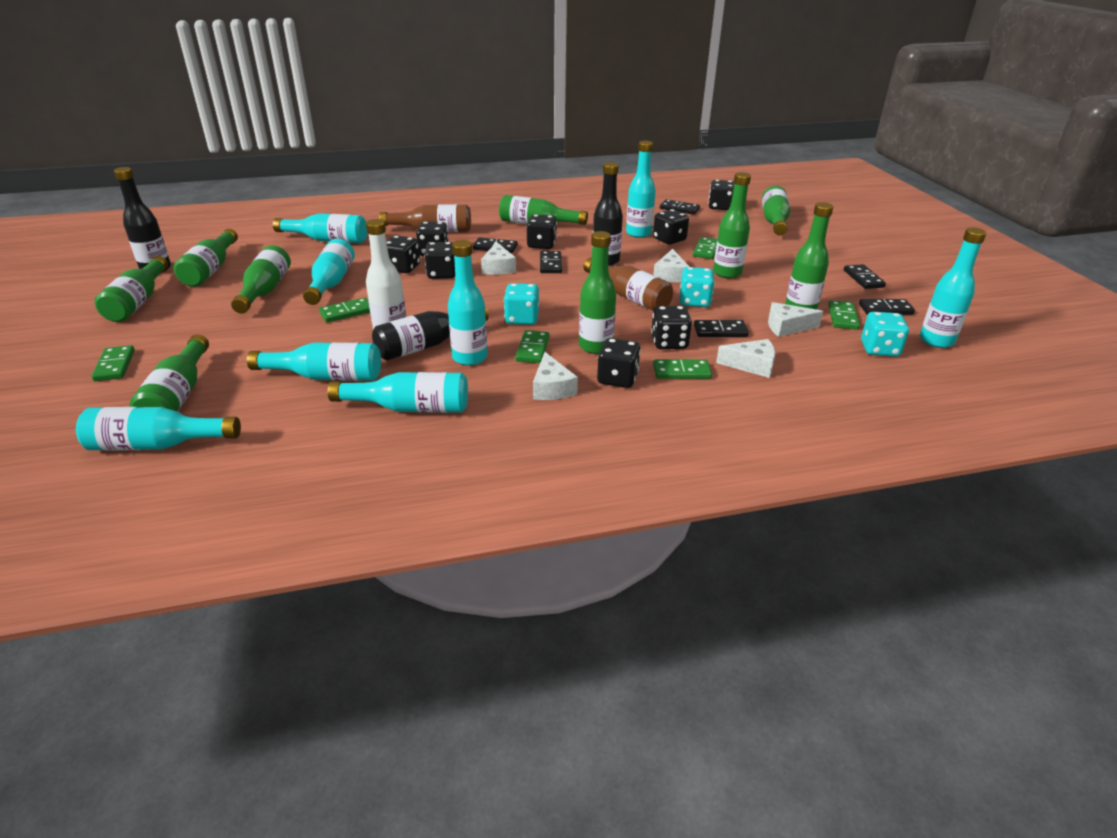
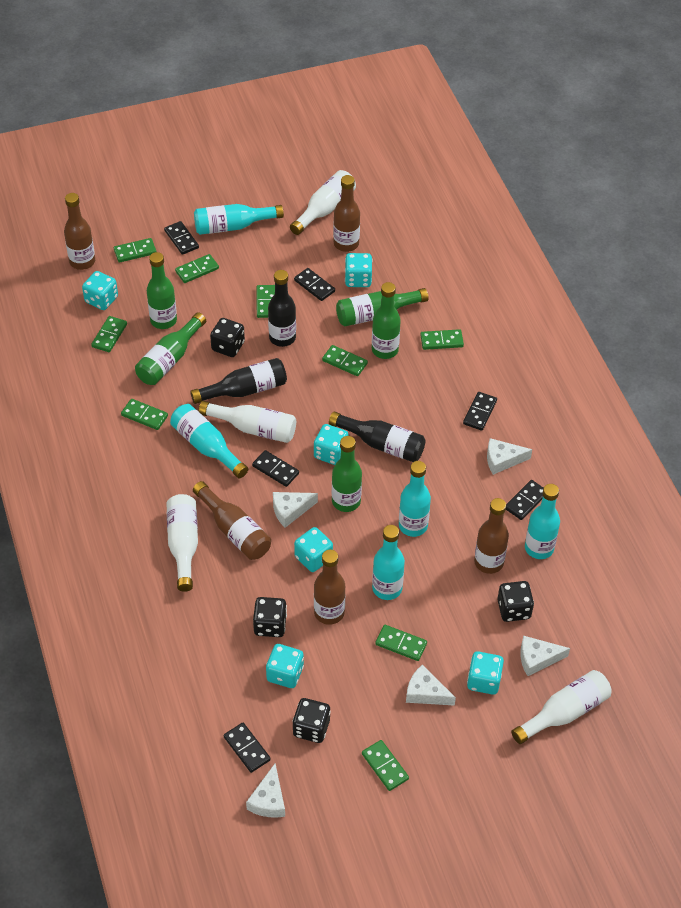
black dice: [386,235,420,273] [416,222,449,256] [424,242,455,279] [526,214,557,249] [597,338,641,388] [651,306,692,349] [653,209,689,245] [708,180,735,210] = 8 -> [210,318,245,357] [253,597,287,637] [292,698,331,743] [497,581,534,622] = 4
brown bottle: [379,204,471,232] [583,258,673,311] = 2 -> [64,193,95,270] [193,481,271,560] [314,549,345,625] [333,175,360,252] [474,498,509,574] = 5
green bottle: [95,256,168,322] [130,335,209,412] [173,229,238,287] [231,245,291,313] [499,195,588,225] [579,231,616,354] [713,172,751,278] [762,186,790,235] [785,202,833,310] = 9 -> [135,312,206,385] [147,252,177,329] [332,436,362,512] [336,288,429,326] [372,282,401,359] = 5
green domino: [91,345,135,381] [319,298,370,323] [515,330,550,363] [653,359,712,379] [693,237,717,259] [828,300,860,329] = 6 -> [91,316,127,352] [114,238,156,263] [121,399,168,430] [175,254,219,283] [256,285,275,318] [322,345,368,376] [362,740,409,791] [375,625,427,661] [420,329,464,350] = 9
turquoise bottle: [76,407,241,451] [247,342,381,381] [273,213,367,243] [303,239,355,305] [328,372,468,413] [448,240,487,366] [626,141,656,238] [920,228,986,348] = 8 -> [170,404,248,478] [194,204,284,235] [372,525,405,600] [399,461,431,537] [525,484,560,559] = 5
turquoise dice: [504,283,539,325] [680,267,714,307] [861,312,909,357] = 3 -> [82,271,118,310] [266,644,304,688] [294,527,333,572] [314,424,349,465] [345,253,373,287] [467,651,504,695] = 6
white bottle: [366,219,406,330] = 1 -> [166,494,198,592] [199,401,296,443] [290,170,356,235] [511,670,612,744] = 4

